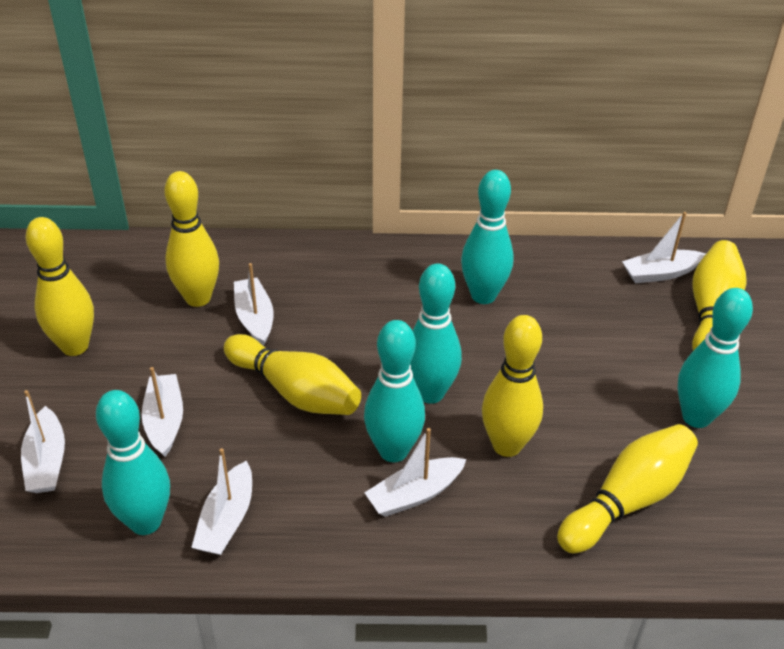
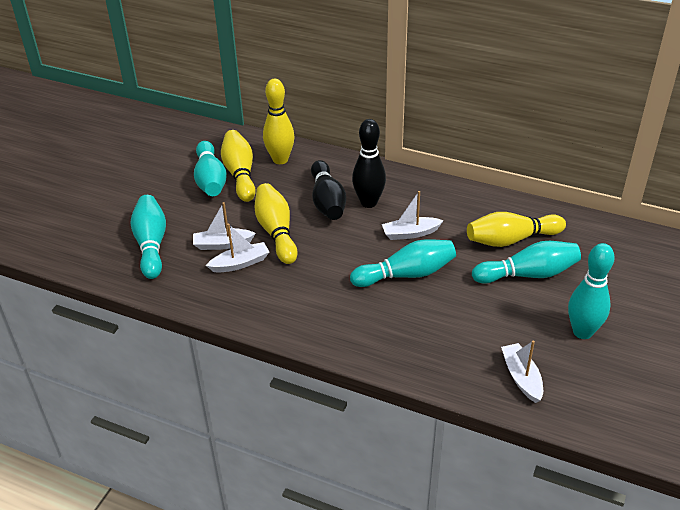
black bowling pin: none = 0 -> [311,160,346,220] [352,119,386,208] = 2
white boat: [21,390,65,493] [142,367,183,457] [191,448,252,555] [234,263,274,346] [364,428,467,517] [622,212,706,283] = 6 -> [193,202,256,250] [206,224,269,273] [382,191,444,240] [501,340,543,403] = 4
yellow bowling pin: [26,217,94,356] [164,171,219,307] [224,334,361,415] [482,315,543,457] [557,424,698,553] [692,240,746,351] = 6 -> [221,130,256,202] [255,183,297,264] [263,79,295,164] [467,212,566,247] = 4

